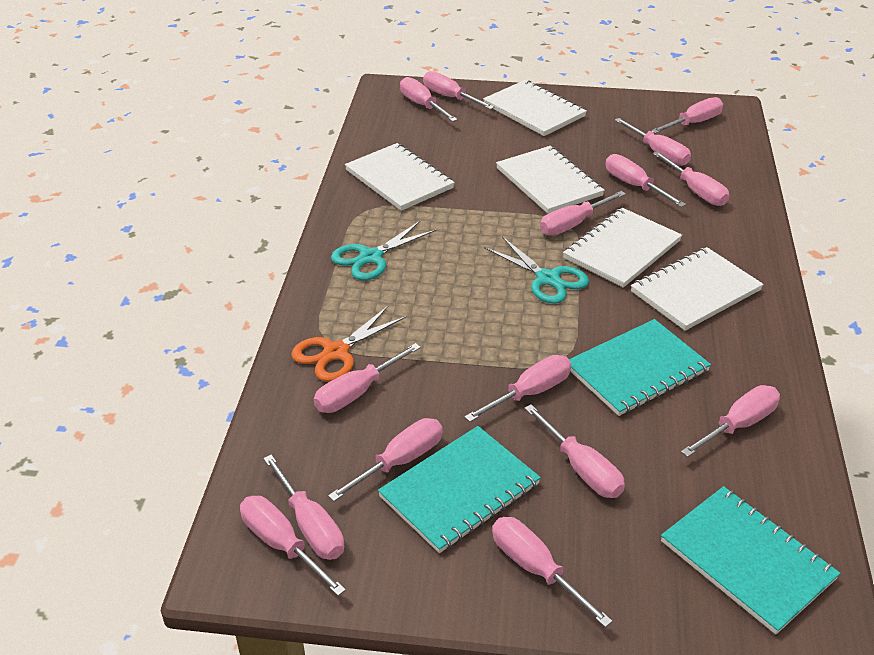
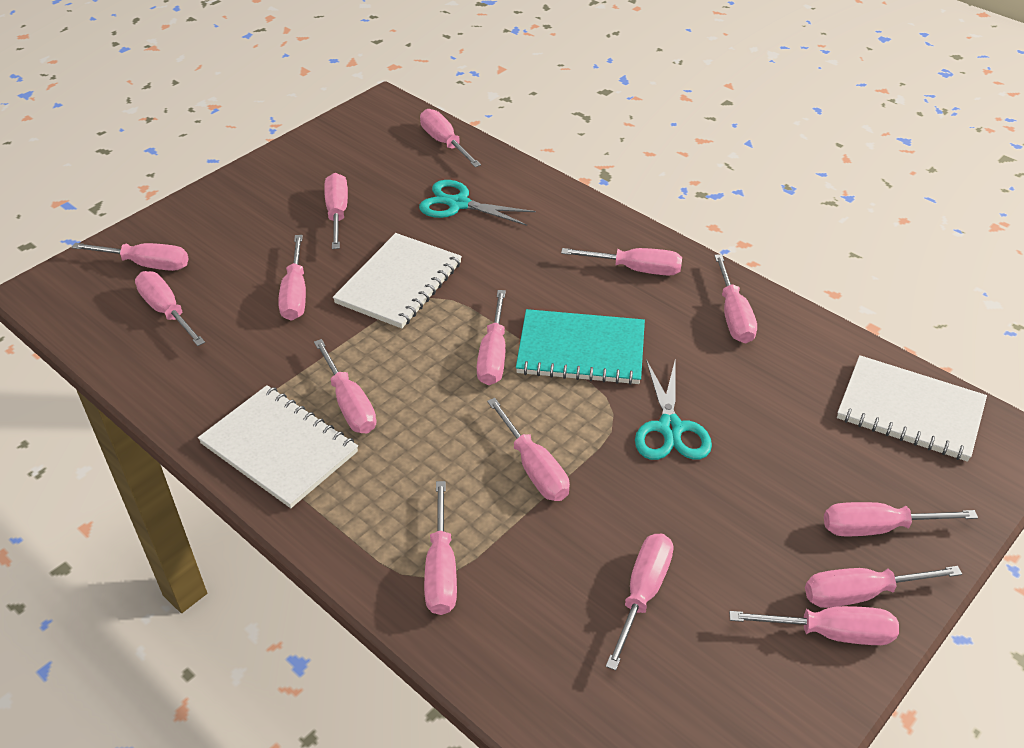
orange scissors: [291,305,407,382] = 1 -> none = 0
turquoise notebook: [378,426,541,553] [569,319,711,416] [661,486,840,634] = 3 -> [516,309,645,385] = 1
white notebook: [345,143,455,211] [483,80,587,136] [496,146,605,214] [563,208,682,288] [631,247,764,331] = 5 -> [198,385,358,508] [333,233,462,329] [837,355,987,462] = 3

